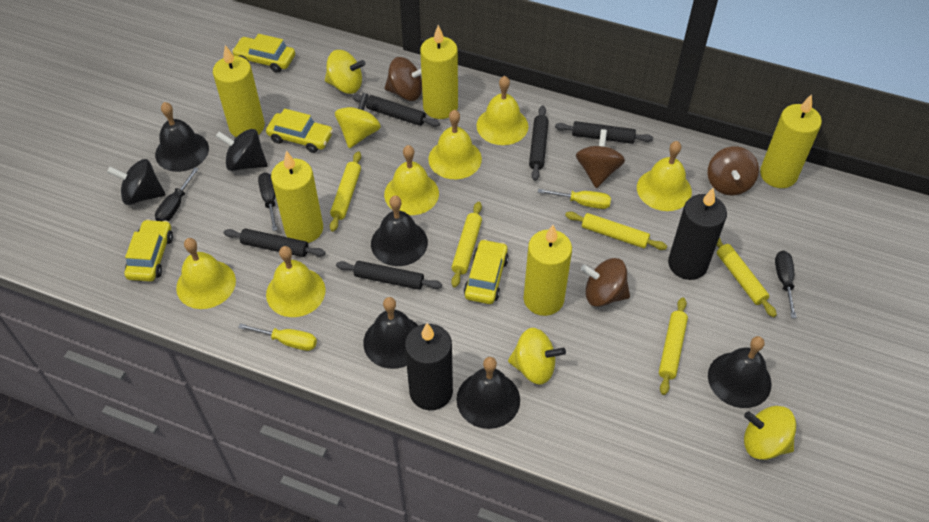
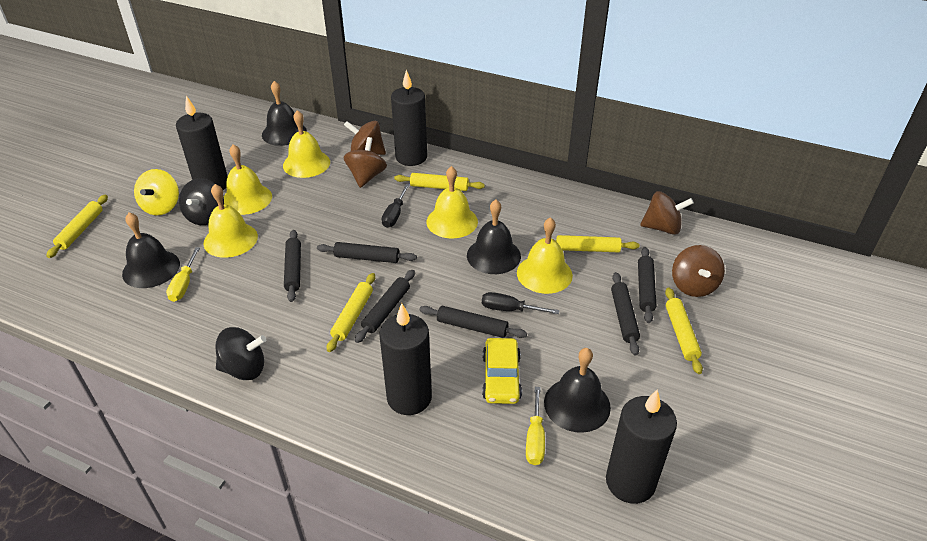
black bell: [155,102,209,172] [363,297,418,369] [371,196,428,266] [456,357,520,429] [708,336,772,408] = 5 -> [122,212,180,288] [262,81,307,146] [467,200,521,274] [544,348,611,433] = 4
black candle: [405,323,453,410] [668,188,727,280] = 2 -> [176,96,228,190] [379,303,432,415] [391,70,427,166] [606,389,677,504] = 4
black rolling pin: [224,229,325,257] [336,261,442,290] [352,94,440,127] [529,106,549,181] [555,121,653,144] = 5 -> [284,230,301,302] [317,242,417,263] [355,270,415,343] [419,306,527,338] [611,272,640,356] [638,247,657,323] = 6
black screwdriver: [155,167,199,222] [258,172,278,231] [775,251,797,318] = 3 -> [382,184,410,228] [482,292,559,314] = 2
yellow bell: [176,238,236,309] [266,246,326,317] [384,145,439,215] [428,110,482,179] [476,76,528,145] [637,141,692,211] = 6 -> [204,184,258,258] [223,144,272,215] [283,110,330,178] [427,166,478,239] [517,217,573,294] = 5
yellow candle: [213,45,265,137] [271,150,323,243] [420,25,458,119] [524,225,572,316] [760,94,822,188] = 5 -> none = 0
yellow car: [124,219,173,281] [232,34,295,73] [266,109,333,153] [464,239,509,304] = 4 -> [482,338,522,404] = 1
yellow spinning top: [325,50,366,94] [335,93,381,148] [508,328,566,385] [744,406,796,460] = 4 -> [134,169,179,215] = 1

